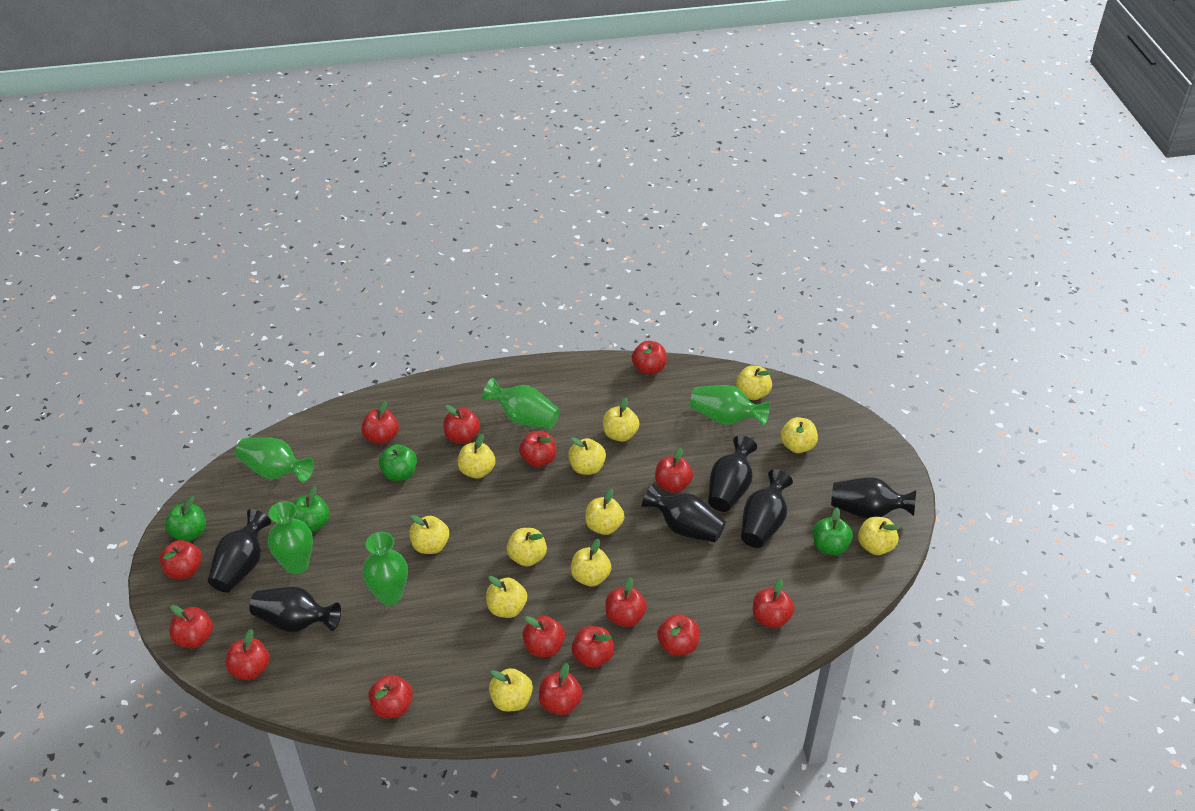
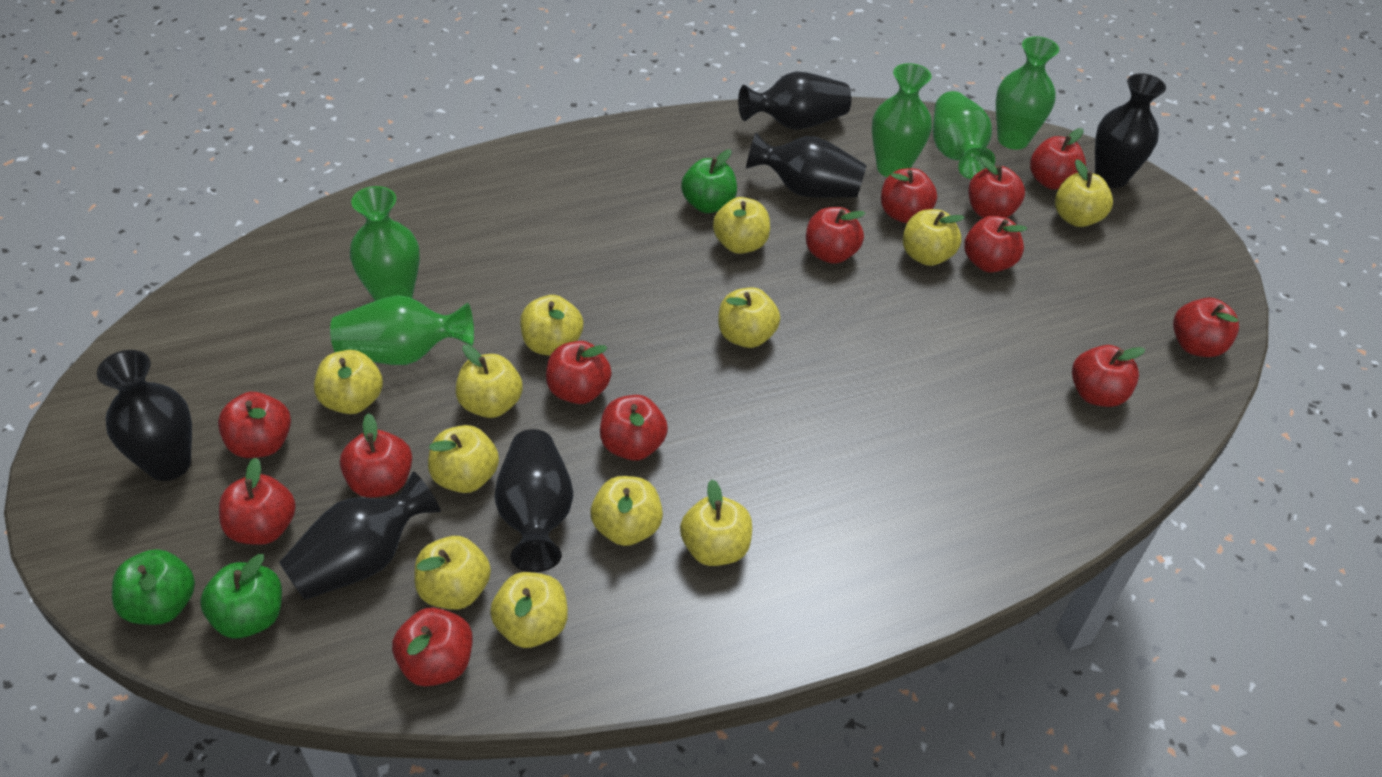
green apple: [165,496,206,542] [293,486,330,532] [379,444,417,481] [813,507,853,555] = 4 -> [112,549,195,625] [200,554,282,638] [681,150,737,213] = 3
red apple: [160,540,202,579] [170,605,213,648] [226,629,270,680] [362,400,399,445] [368,675,413,718] [443,405,480,444] [519,431,556,467] [523,616,565,657] [539,663,583,715] [572,626,615,668] [605,577,647,627] [632,341,667,375] [655,447,693,493] [657,614,700,656] [753,579,794,628] = 15 -> [218,392,291,458] [219,457,296,545] [340,413,412,498] [392,608,472,687] [546,341,611,404] [600,395,668,461] [806,207,866,264] [881,168,937,223] [964,216,1027,273] [968,157,1025,218] [1030,128,1086,190] [1072,345,1145,407] [1173,298,1239,357] = 13

